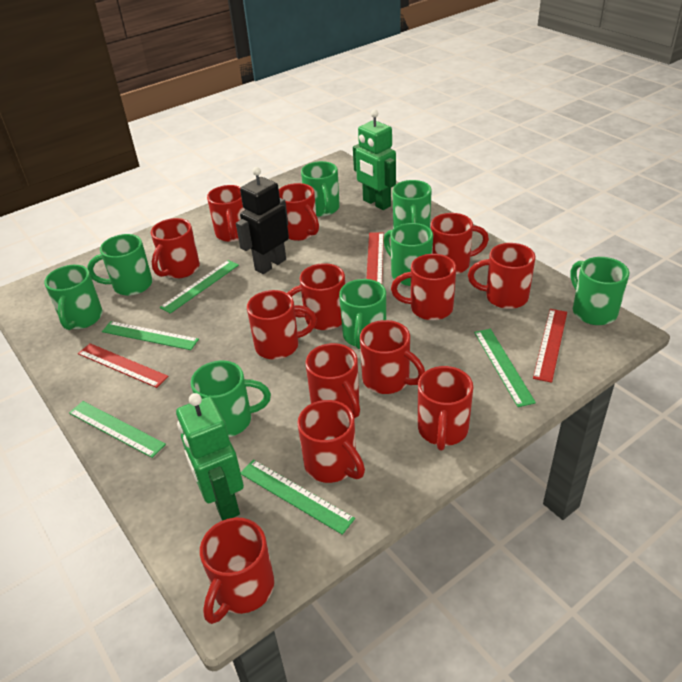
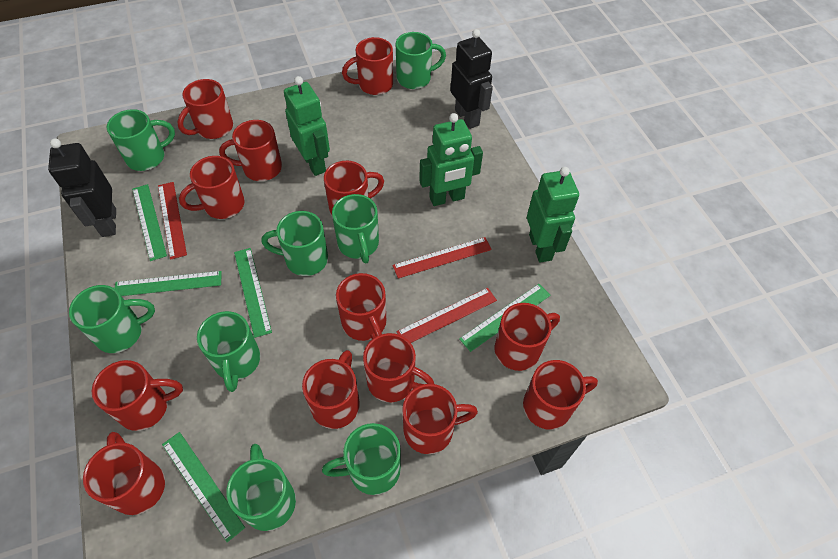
black robot: [236,167,289,274] = 1 -> [48,138,116,237] [450,29,493,129] = 2
green robot: [176,393,244,521] [353,110,396,210] = 2 -> [284,76,330,176] [419,113,483,206] [527,167,579,262] = 3

